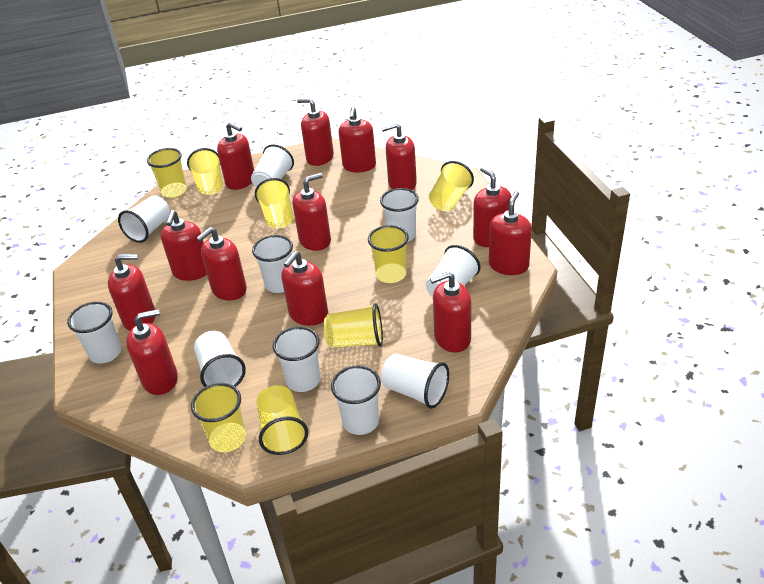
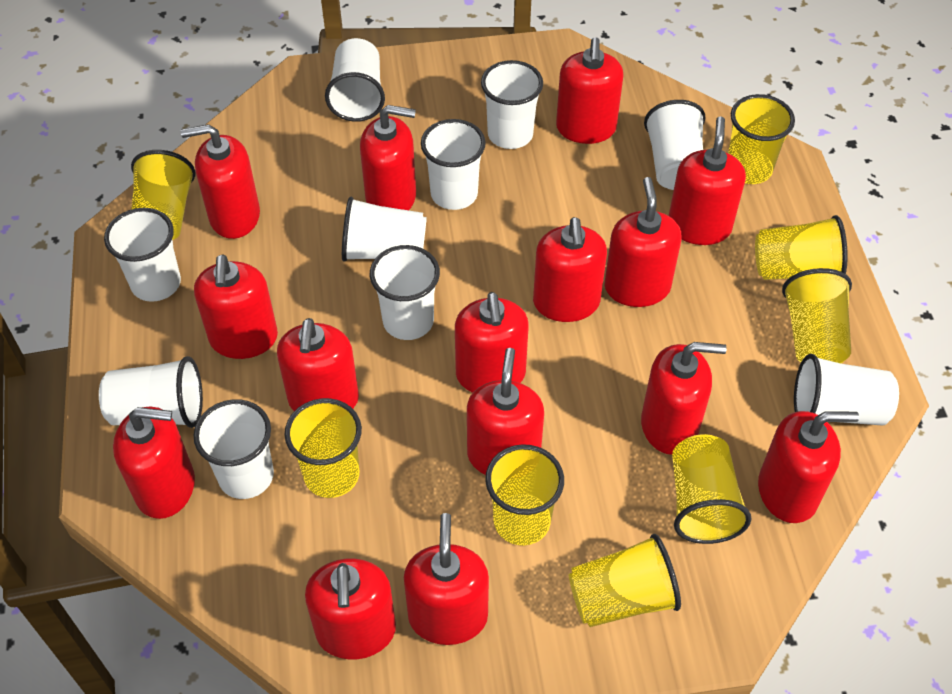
red soap dispenser: [108,254,155,331] [126,309,178,395] [161,210,207,281] [196,227,247,300] [217,122,254,190] [281,251,328,326] [292,173,331,251] [297,98,334,166] [339,107,376,172] [382,123,417,190] [430,272,471,353] [473,167,511,247] [489,191,532,275] = 13 -> [113,407,195,519] [181,124,260,239] [194,254,278,359] [277,318,359,411] [305,559,396,659] [360,105,416,210] [404,513,489,645] [455,292,529,393] [467,348,544,475] [533,217,607,322] [556,37,624,144] [605,177,681,307] [641,342,727,455] [669,116,746,245] [758,411,859,523] = 15

